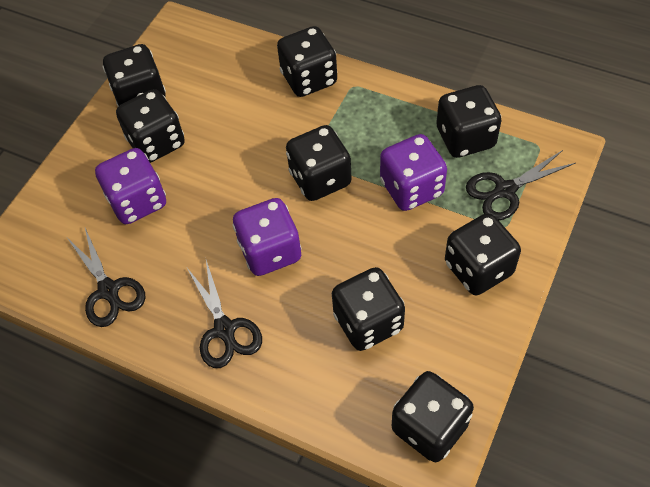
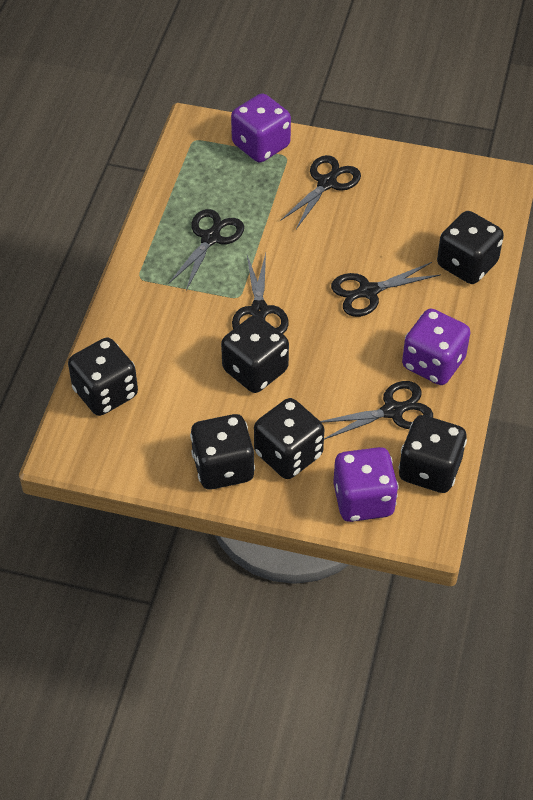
black dice: [103,44,166,107] [116,89,185,163] [277,26,337,97] [286,125,352,201] [332,267,405,351] [392,371,474,462] [436,85,502,158] [445,213,521,296] = 8 -> [68,337,138,416] [190,414,255,490] [221,315,289,393] [254,398,324,479] [398,415,467,493] [437,211,504,284] = 6
black scissors: [67,228,146,327] [187,260,262,368] [466,150,576,220] = 3 -> [169,209,244,291] [232,253,289,334] [280,155,361,229] [320,381,433,440] [331,262,441,317] = 5

